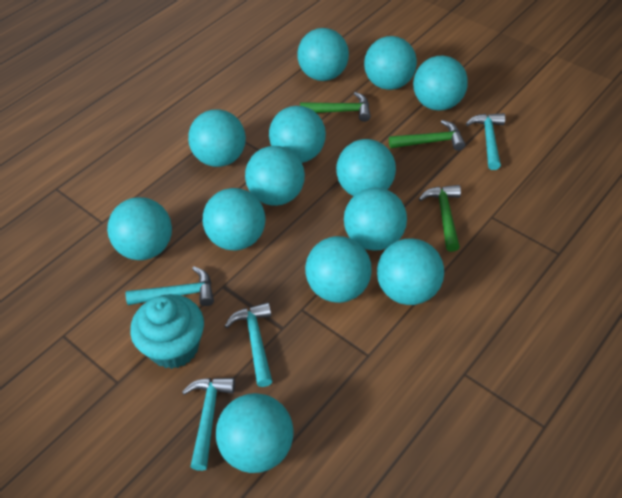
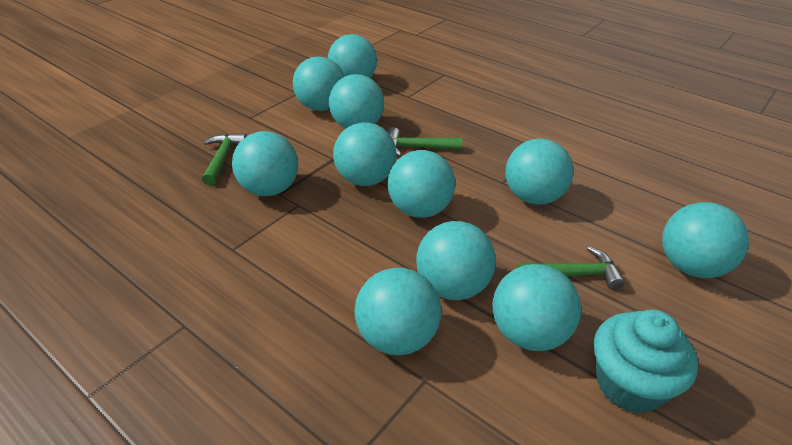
turquoise ball: [107,197,172,260] [188,109,246,167] [203,188,266,251] [216,393,294,473] [245,146,305,206] [269,106,326,163] [297,28,349,81] [305,236,372,303] [336,139,396,196] [344,188,407,251] [364,36,417,90] [377,238,444,305] [413,55,468,111] = 13 -> [232,131,298,196] [293,56,345,111] [328,34,377,78] [329,74,384,129] [333,122,396,186] [354,268,441,355] [387,150,455,218] [416,221,496,300] [493,264,581,351] [506,139,574,205] [662,202,749,278] = 11
turquoise hammer: [126,266,214,306] [182,378,235,471] [225,302,273,387] [466,113,505,170] = 4 -> none = 0

